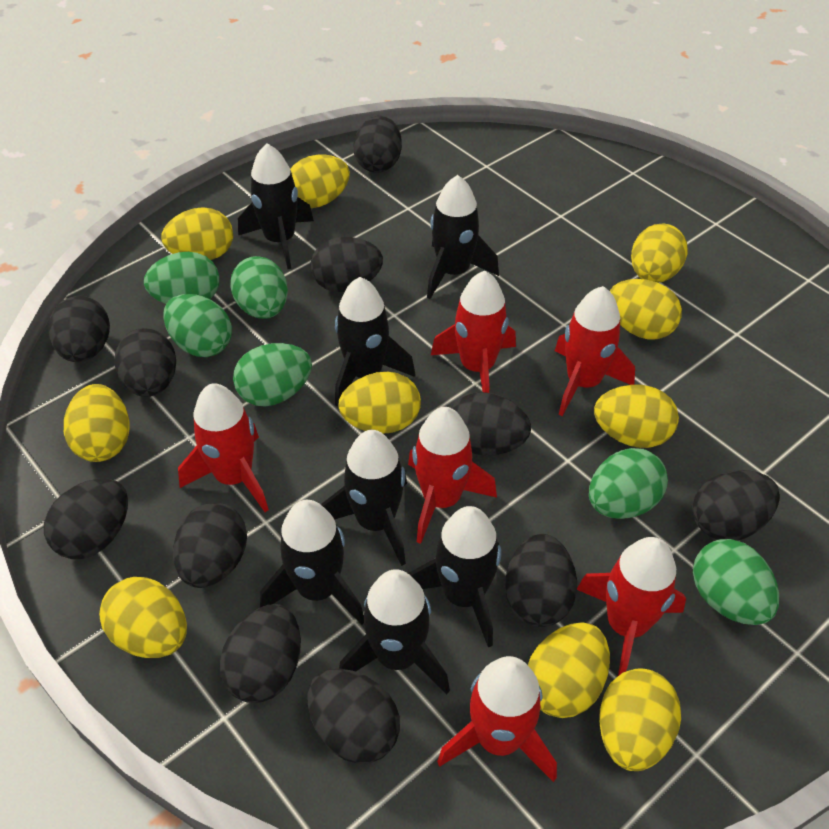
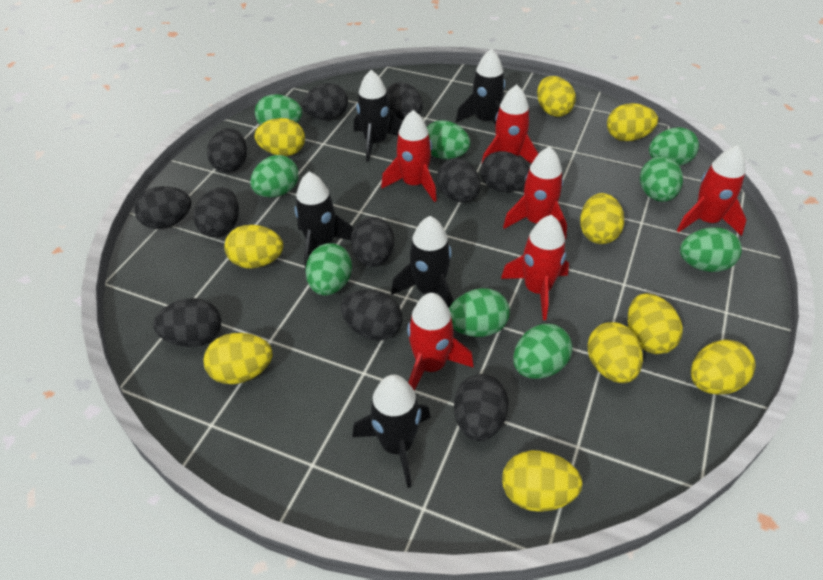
black rocket: [238,143,314,269] [260,500,364,625] [322,430,407,566] [335,277,415,406] [339,569,450,695] [409,506,501,647] [427,175,499,299] = 7 -> [295,172,353,271] [352,375,431,488] [354,70,402,162] [391,216,454,308] [456,49,505,125] = 5
green egg: [144,252,219,304] [163,294,232,357] [230,256,288,319] [233,343,312,406] [589,448,668,519] [693,539,779,625] = 6 -> [250,155,298,197] [255,94,302,125] [306,243,352,295] [427,120,471,159] [449,288,510,337] [513,324,573,379] [640,156,683,202] [649,127,699,166] [680,227,742,272] = 9

